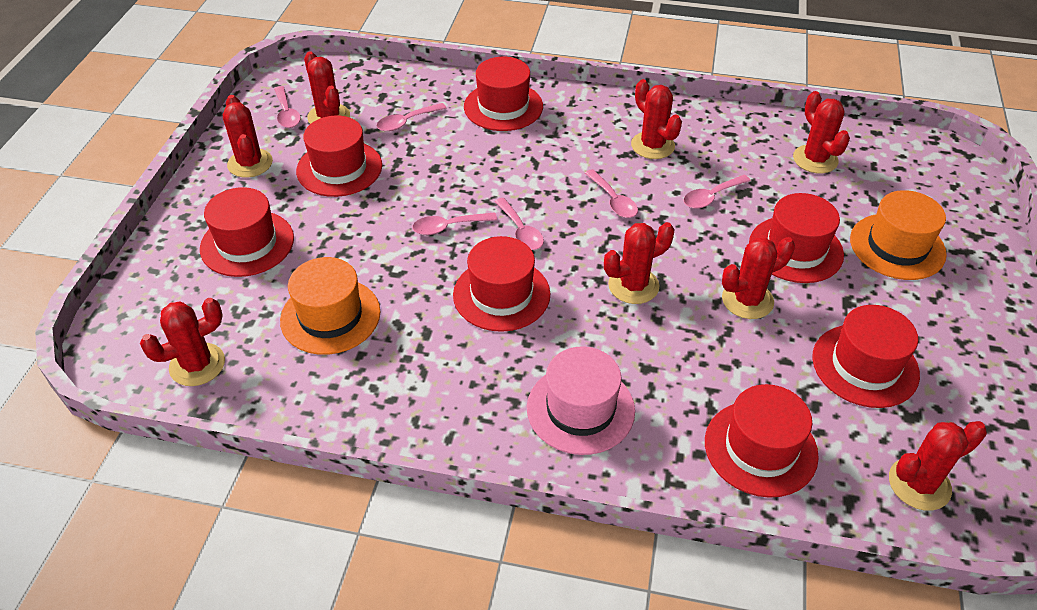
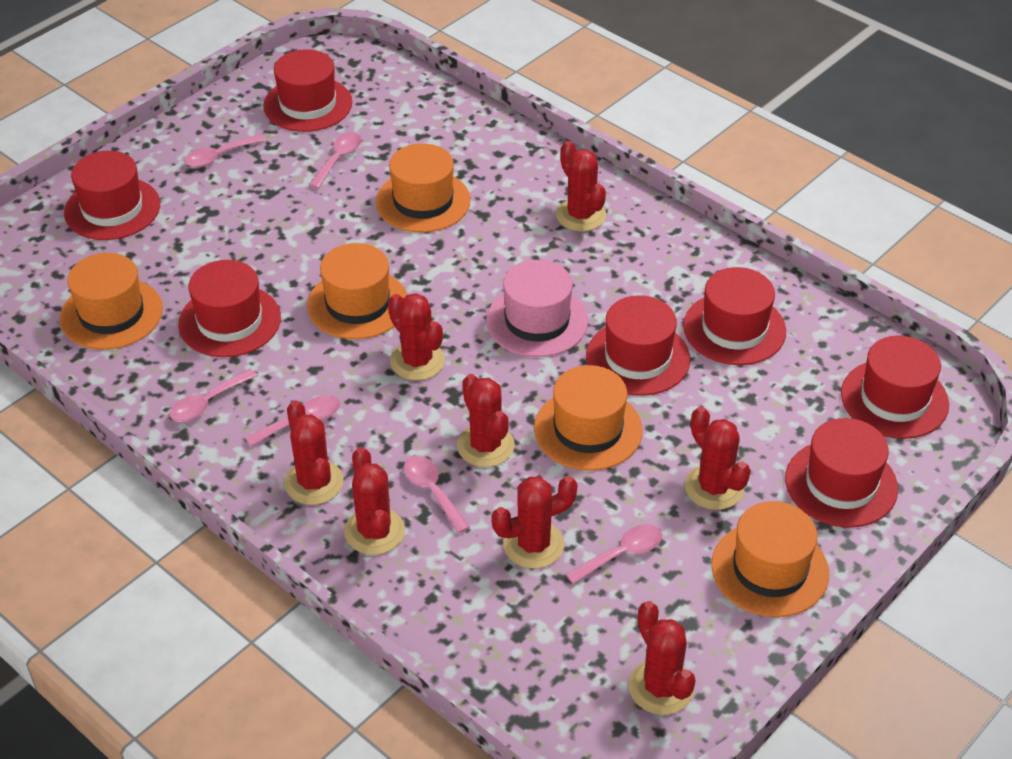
orange hat: [280,257,380,355] [850,190,947,280] = 2 -> [60,253,163,350] [307,243,407,339] [376,143,471,233] [534,365,643,471] [711,501,829,617] = 5

